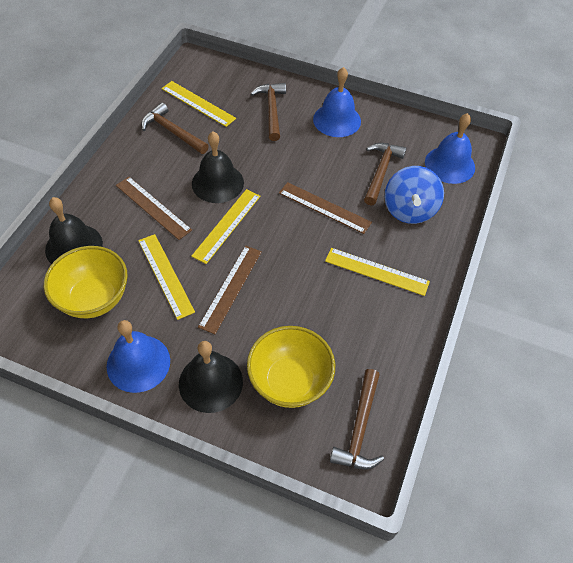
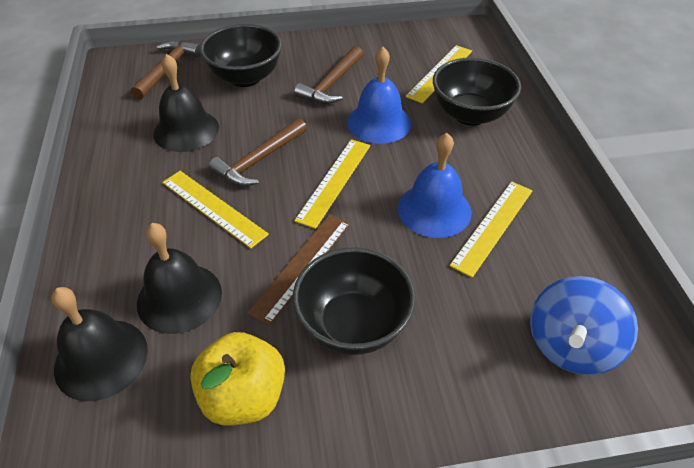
black bowl: none = 0 -> [200,24,282,87] [293,247,416,355] [433,57,521,126] = 3
blue bell: [106,320,170,393] [313,67,361,137] [425,113,475,184] = 3 -> [347,47,411,144] [398,133,472,238] = 2
brown hammer: [141,103,209,154] [251,83,286,141] [330,369,384,470] [364,143,406,206] = 4 -> [131,40,201,99] [209,118,307,186] [294,46,363,104] = 3
brown ruler: [116,177,192,240] [198,246,262,334] [279,182,372,234] = 3 -> [247,214,350,325] = 1
yellow apple: none = 0 -> [190,332,285,425] = 1
yellow bowl: [44,246,128,318] [247,326,335,408] = 2 -> none = 0

